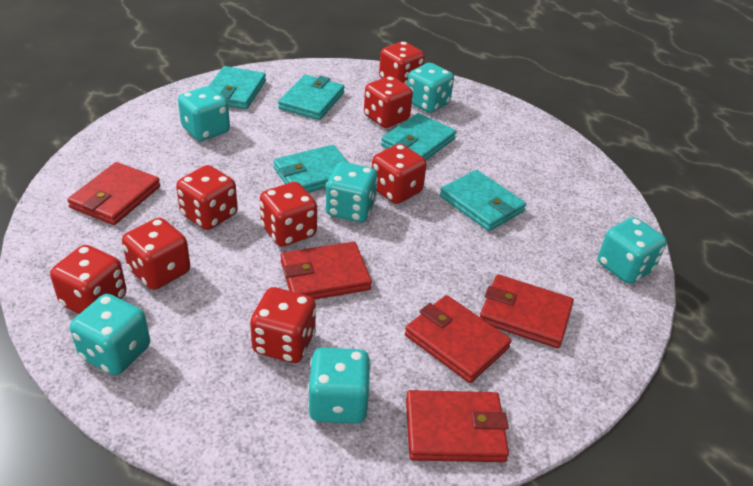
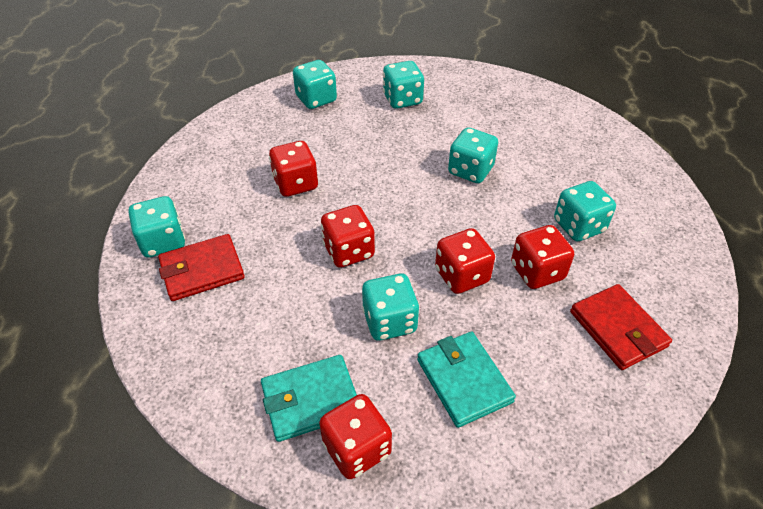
red dice: [50,245,127,314] [122,218,190,290] [176,165,238,230] [250,287,316,363] [260,182,317,247] [364,76,413,128] [372,144,427,204] [379,41,425,85] = 8 -> [269,141,318,197] [319,394,392,479] [321,205,375,268] [435,228,495,294] [511,225,574,289] = 5
red wallet: [67,162,160,225] [280,242,372,300] [405,295,511,383] [406,390,509,462] [480,274,574,348] = 5 -> [158,234,245,301] [570,284,672,370] = 2
turquoise wallet: [209,66,266,109] [273,145,349,193] [278,75,345,120] [381,113,456,160] [440,170,526,231] = 5 -> [261,355,357,442] [417,331,516,428] = 2

